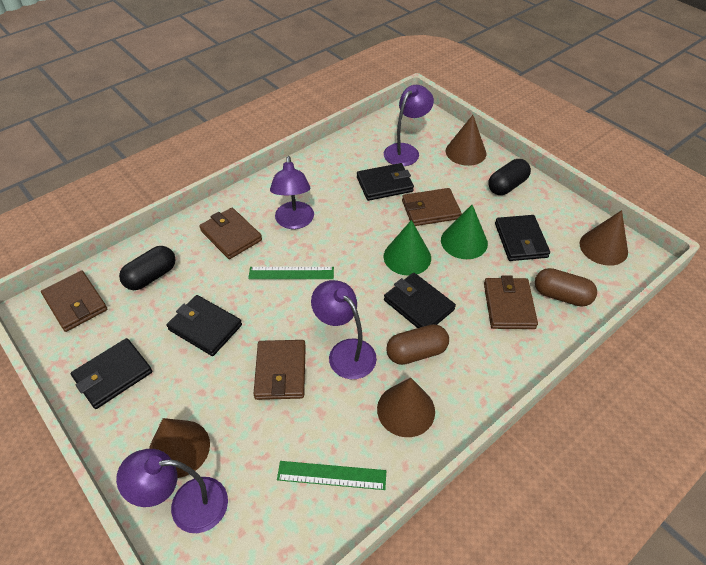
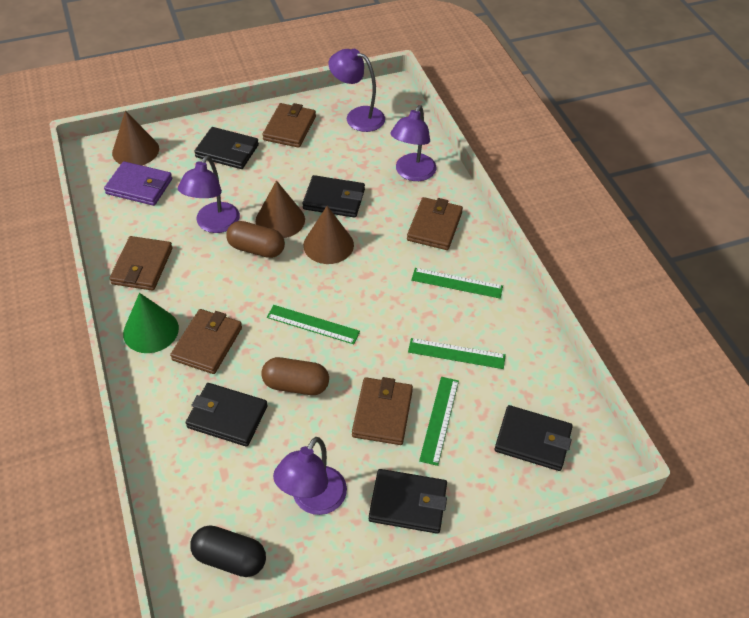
black capsule: [119,246,176,290] [488,159,531,195] = 2 -> [190,526,266,577] = 1
brown cone: [149,418,210,478] [377,378,435,437] [446,115,486,166] [580,210,628,266] = 4 -> [112,111,159,165] [256,180,305,238] [303,206,354,264] = 3
green cone: [384,220,431,276] [441,205,488,259] = 2 -> [123,293,179,353] = 1
green ruler: [248,267,334,279] [277,461,386,490] = 2 -> [267,305,360,344] [408,338,506,369] [411,268,503,298] [419,377,459,466] = 4
purple wallet: none = 0 -> [104,161,172,206] = 1

